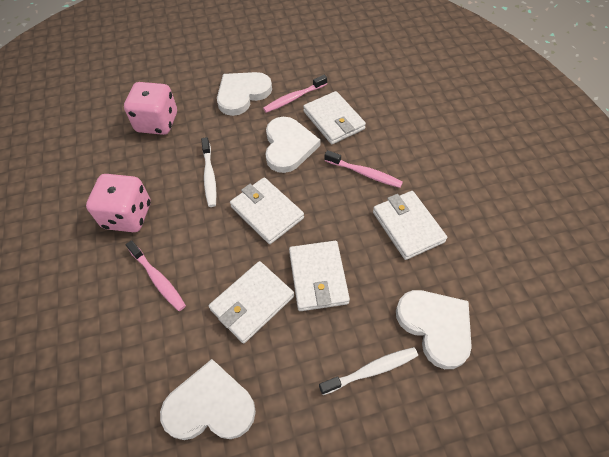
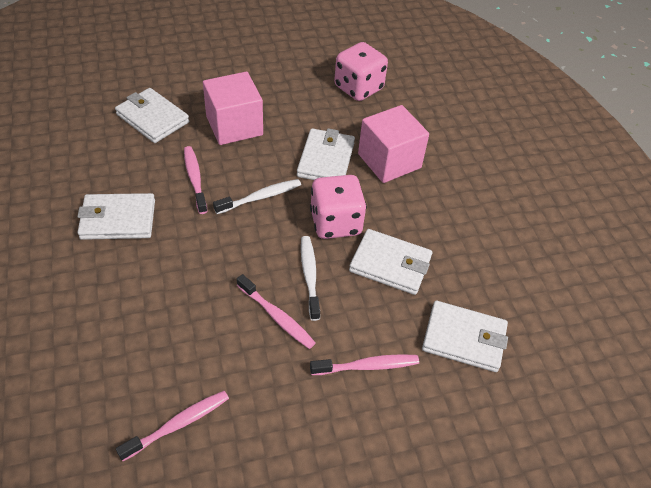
pink cube: none = 0 -> [203,72,263,145] [358,105,429,183] = 2
pink toothbrush: [126,240,186,311] [263,75,327,113] [325,150,403,188] = 3 -> [116,391,229,461] [184,146,208,214] [237,274,316,349] [310,354,419,375] = 4
white heart: [160,359,256,440] [217,72,272,116] [265,117,320,173] [396,290,472,369] = 4 -> none = 0

